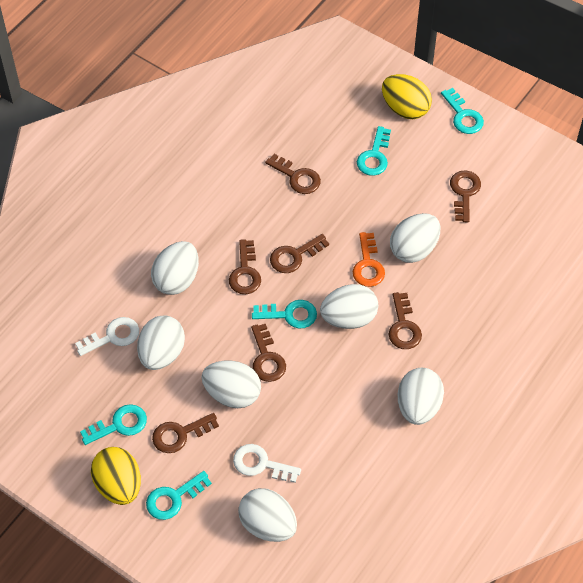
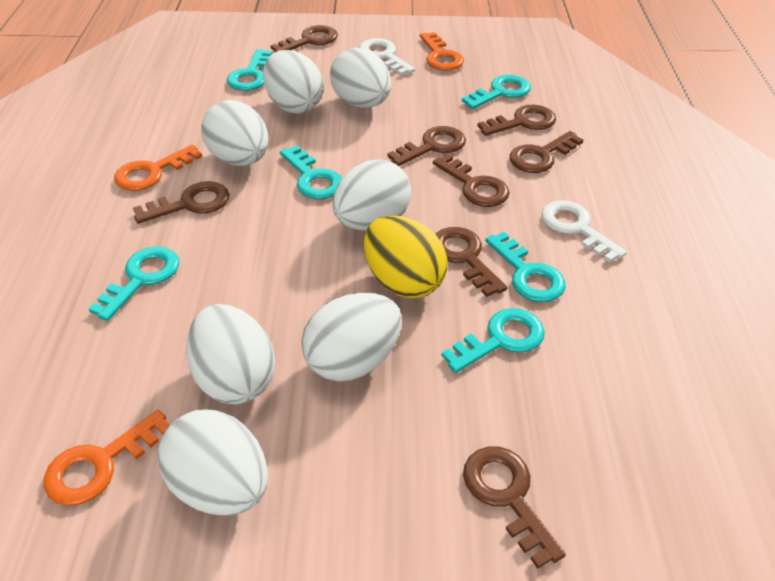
brown key: [152,413,219,453] [229,239,261,294] [251,324,286,382] [265,154,321,194] [270,234,329,273] [389,292,422,349] [450,170,481,222] = 7 -> [133,181,230,224] [271,25,338,52] [387,126,466,166] [433,154,510,207] [435,227,507,297] [463,446,566,569] [477,105,556,136] [510,131,583,173] = 8
orange key: [353,232,385,287] = 1 -> [44,410,170,506] [114,145,202,191] [420,32,464,71] = 3
turquoise key: [80,404,147,445] [146,471,212,520] [252,300,317,328] [357,126,391,176] [441,88,484,134] = 5 -> [89,247,179,321] [227,49,272,91] [280,145,342,199] [441,308,545,373] [462,75,531,109] [485,232,566,302] = 6
yellow egg: [91,447,141,505] [382,74,432,119] = 2 -> [364,215,448,298] = 1

